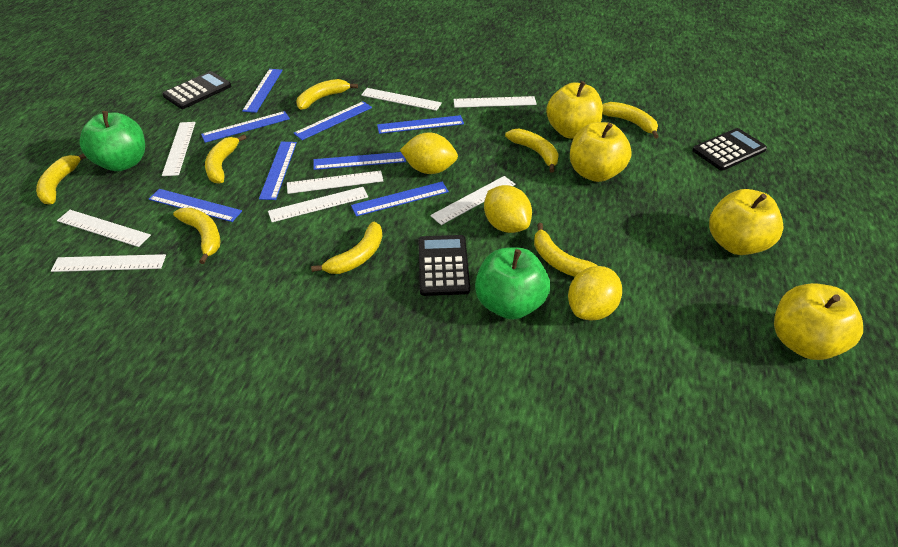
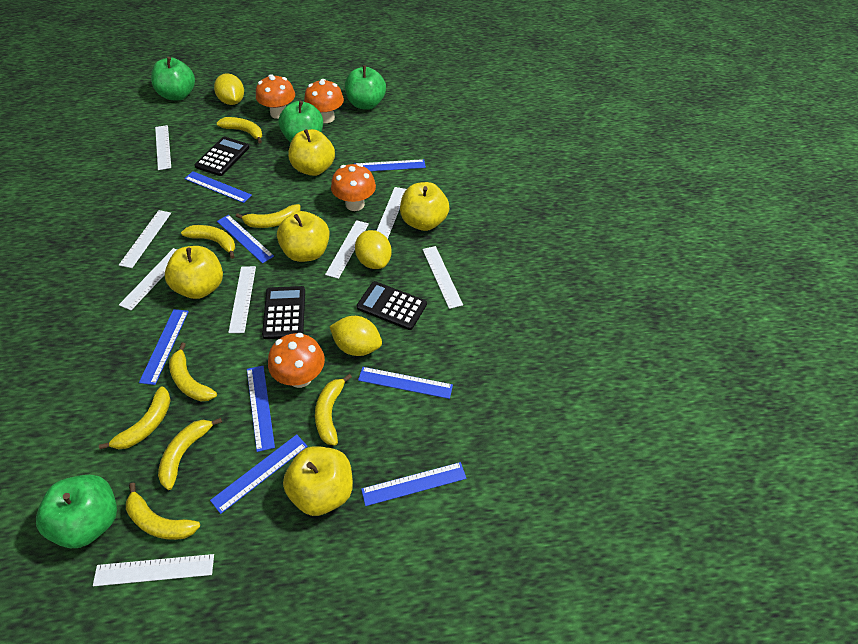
green apple: [79,111,145,171] [475,247,550,320] = 2 -> [36,475,117,548] [151,57,195,101] [279,101,323,142] [345,65,386,110] = 4
orange mushroom: none = 0 -> [256,74,295,119] [268,333,325,388] [304,79,344,123] [331,164,376,211] = 4
yellow apple: [546,81,603,139] [570,122,632,182] [709,189,783,255] [774,283,863,360] = 4 -> [165,246,223,299] [277,211,330,262] [283,446,353,516] [288,129,335,176] [400,182,449,231] = 5

